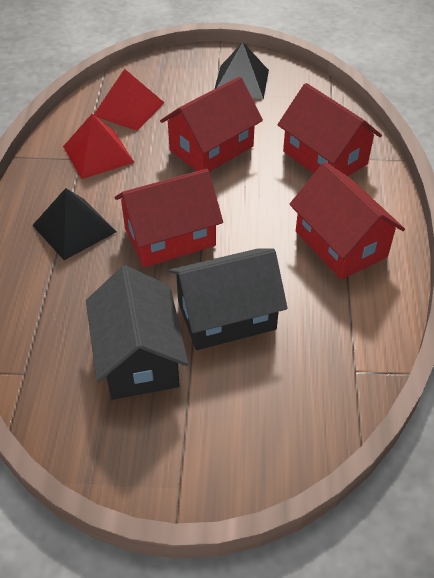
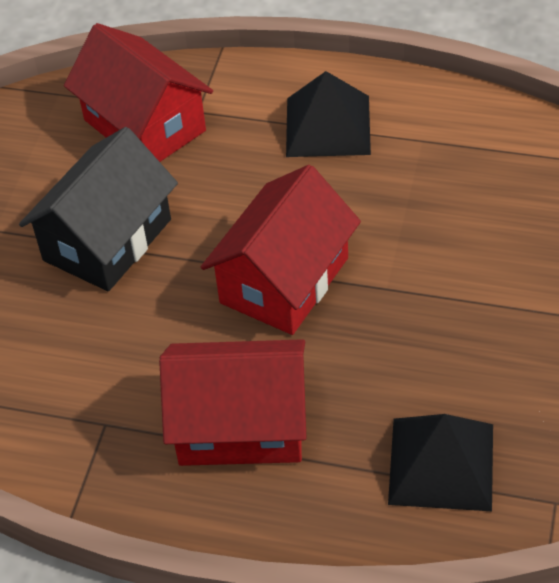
black house: [86,265,188,400] [169,249,288,350] = 2 -> [19,127,178,291] = 1
red house: [115,169,223,267] [160,77,263,172] [277,83,382,176] [289,162,405,280] = 4 -> [64,23,213,162] [159,339,306,466] [201,165,361,335] = 3
red pyramid: [63,114,135,179] [94,69,164,131] = 2 -> none = 0

